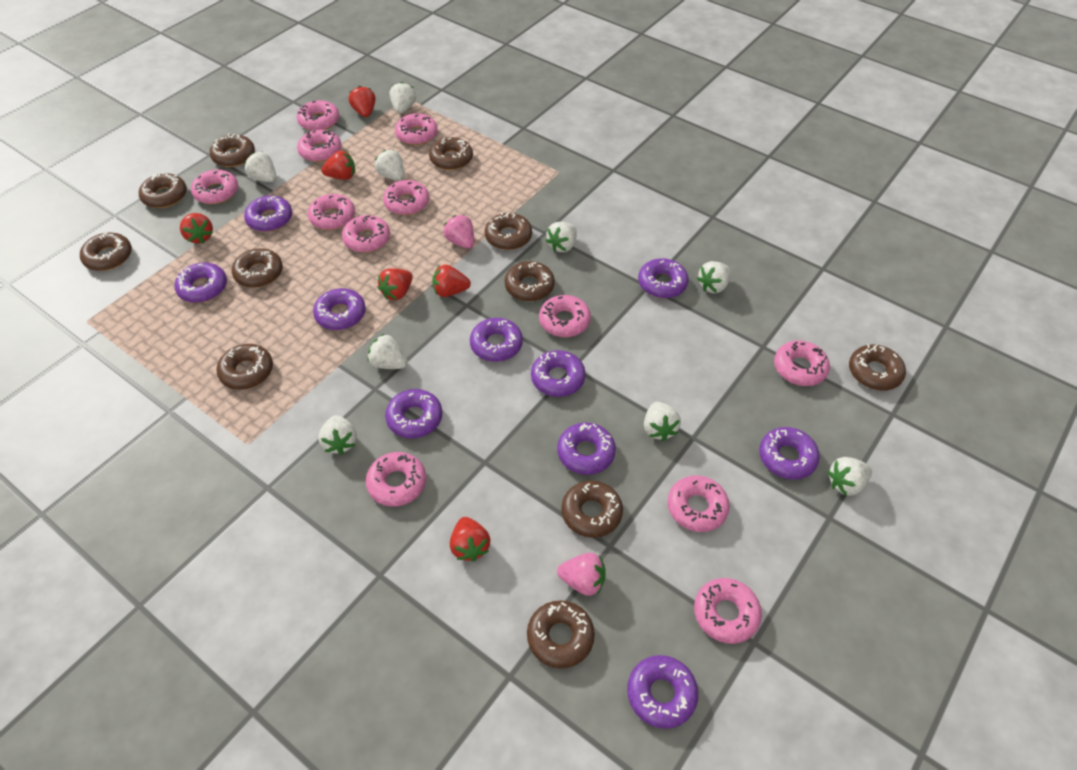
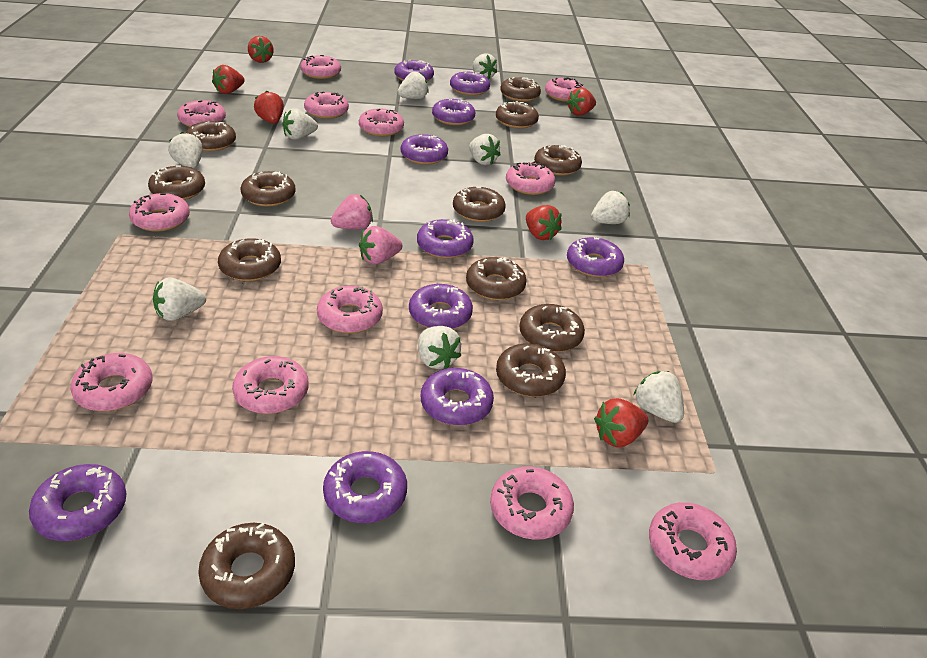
brown donut: [80,233,132,271] [139,172,187,208] [210,134,255,167] [217,344,273,390] [232,248,283,288] [429,137,473,170] [485,212,532,250] [505,261,555,301] [527,601,595,669] [561,481,623,538] [849,344,906,390] = 11 -> [148,166,205,200] [186,121,236,151] [198,523,295,609] [218,238,281,281] [241,171,296,207] [453,187,506,222] [466,257,527,300] [496,101,539,128] [496,343,566,397] [500,77,541,102] [519,304,585,352] [534,145,582,176] = 12

